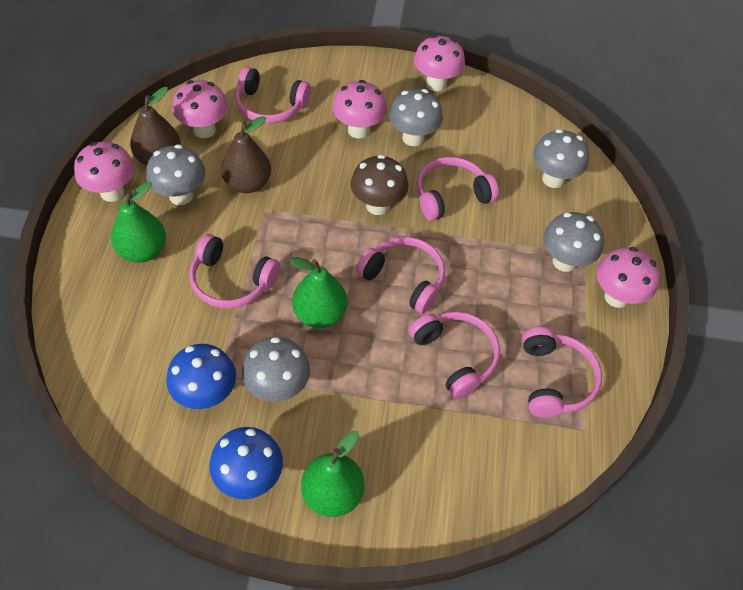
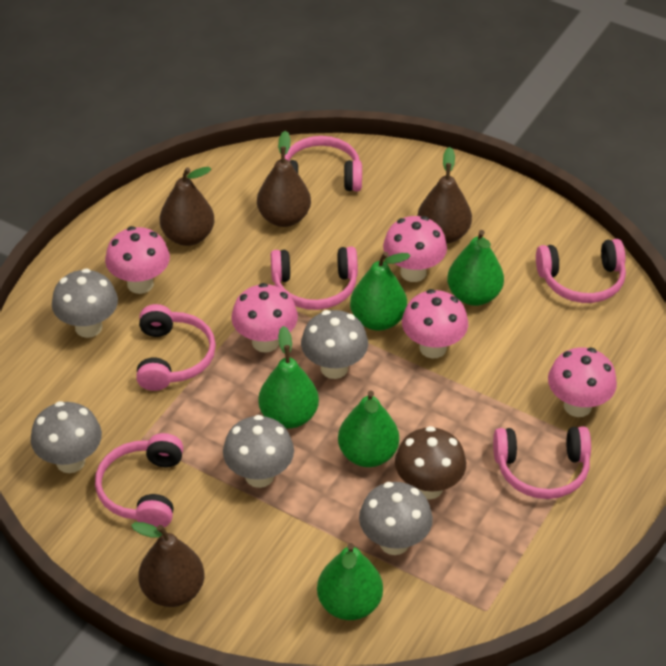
blue mushroom: [166,344,236,409] [209,427,283,499] = 2 -> none = 0
brown pear: [130,87,181,165] [221,116,271,193] = 2 -> [131,522,204,607] [160,167,214,246] [257,130,311,227] [418,147,472,244] = 4
green pear: [111,182,166,263] [289,257,348,328] [301,431,364,517] = 3 -> [258,326,319,429] [317,543,383,620] [338,390,399,467] [350,252,410,331] [447,230,504,306] = 5

